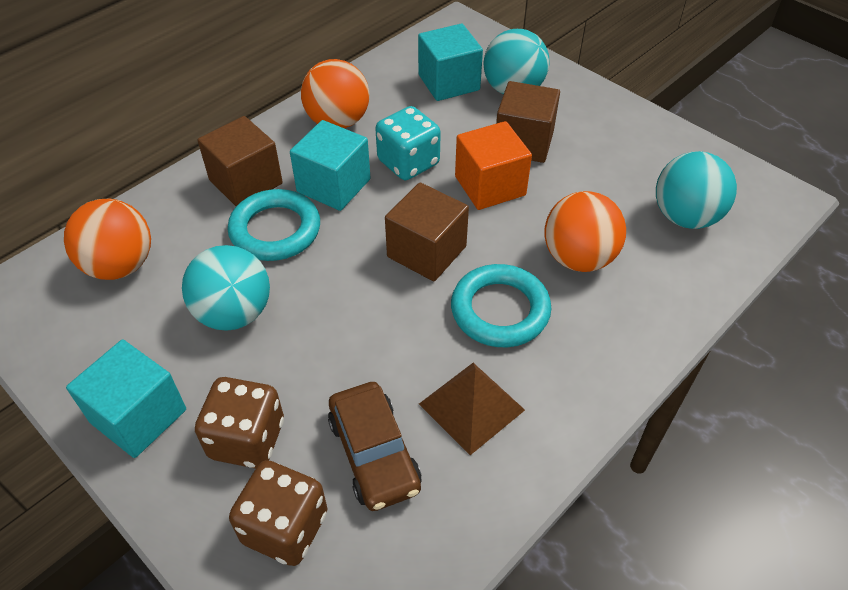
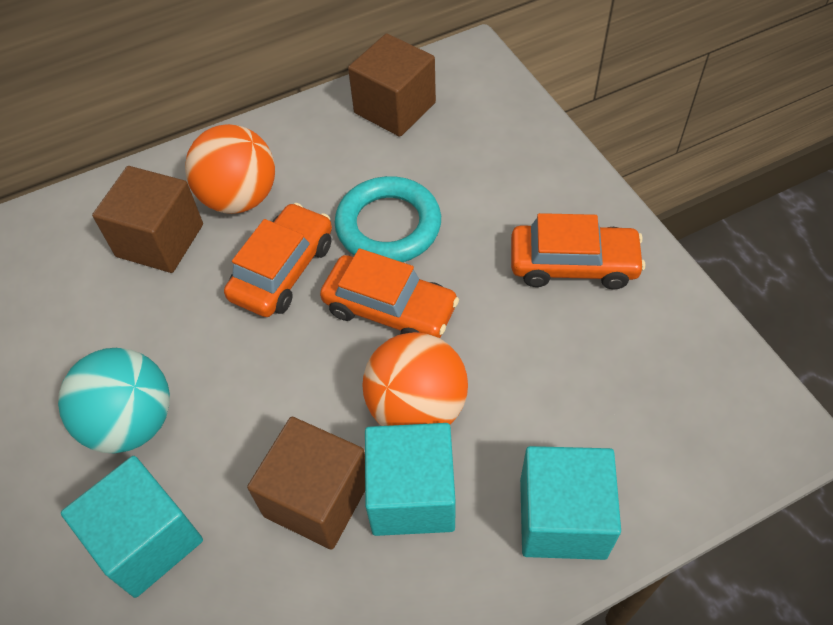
brown car: [328,382,421,511] = 1 -> none = 0
brown dice: [195,377,284,469] [229,460,327,566] = 2 -> none = 0
brown pyramid: [419,363,525,455] = 1 -> none = 0
orange ball: [64,199,151,280] [301,59,369,129] [544,191,626,272] = 3 -> [185,124,275,214] [362,332,468,426] = 2
orange car: none = 0 -> [224,203,332,317] [320,248,459,338] [511,213,645,290] = 3
orange cube: [455,121,532,210] = 1 -> none = 0
turquoise ball: [182,245,270,331] [483,29,549,95] [656,151,737,229] = 3 -> [58,348,170,453] = 1
turquoise dice: [375,106,441,180] = 1 -> none = 0
turquoise ring: [228,189,320,261] [451,264,551,347] = 2 -> [335,176,441,262] = 1

